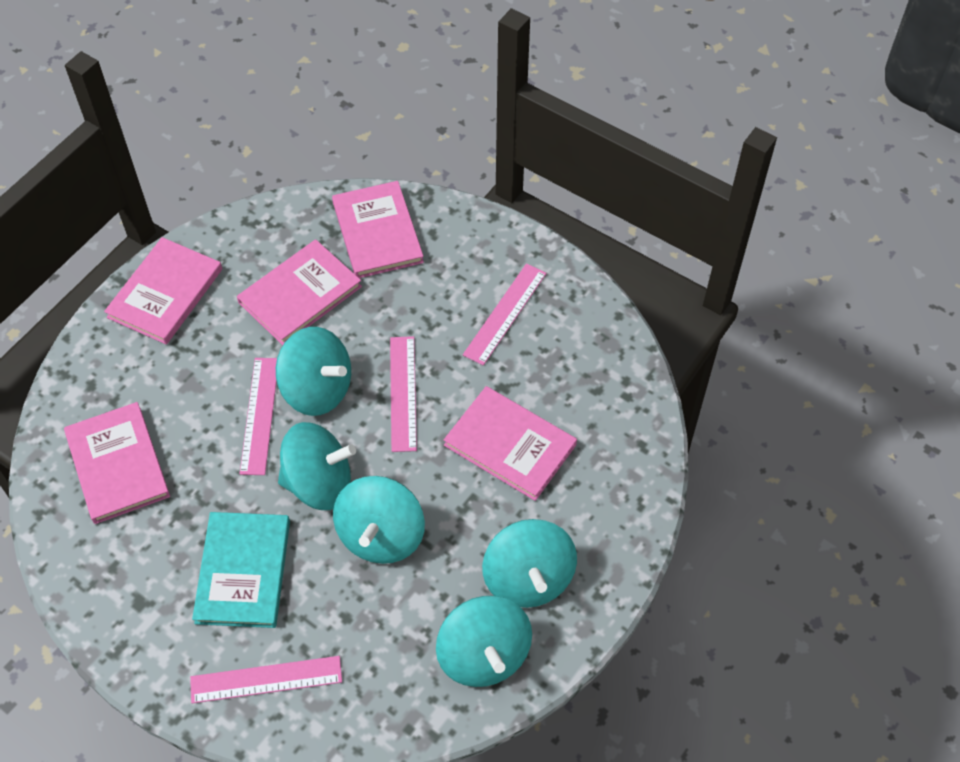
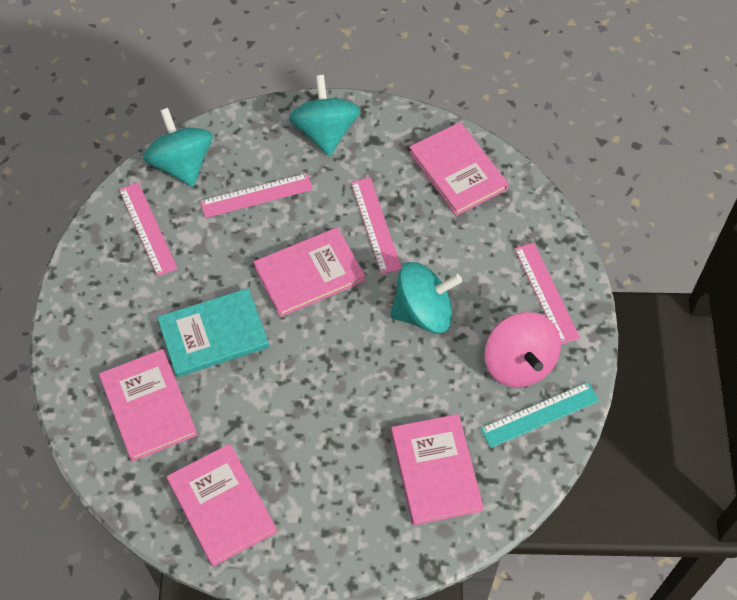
pink spinning top: none = 0 -> [485,312,561,387] = 1
turquoise ruler: none = 0 -> [480,382,599,448] = 1
turquoise spinning top: [276,327,351,416] [278,422,356,510] [333,476,425,564] [436,596,532,687] [482,519,577,608] = 5 -> [143,108,213,187] [288,75,360,156] [390,262,462,333] = 3

